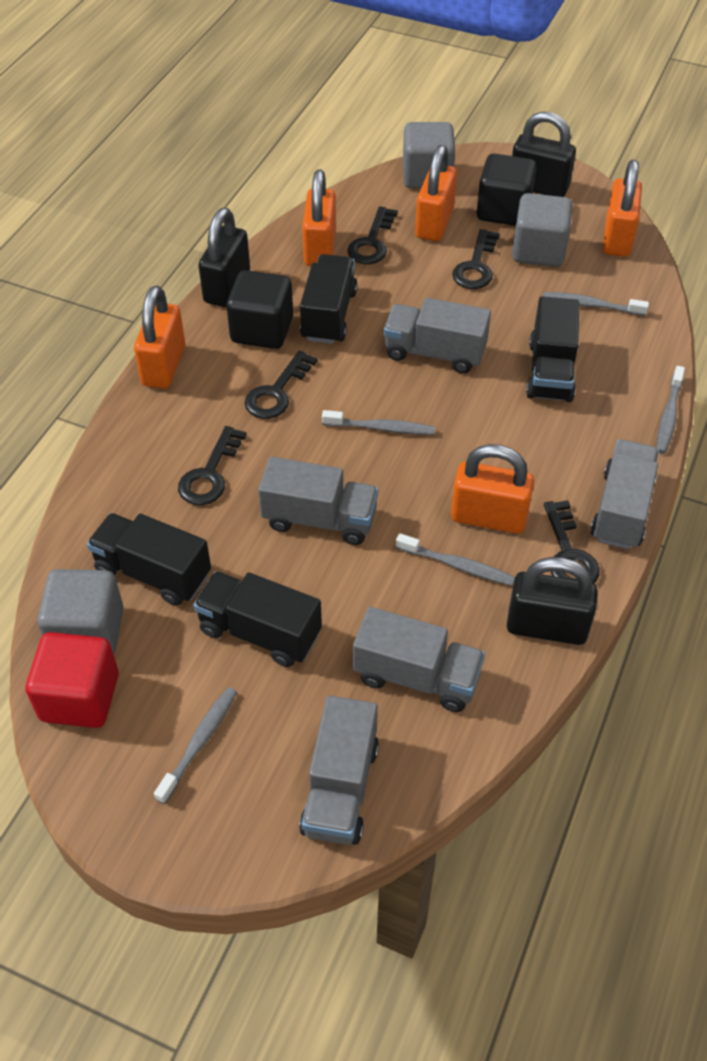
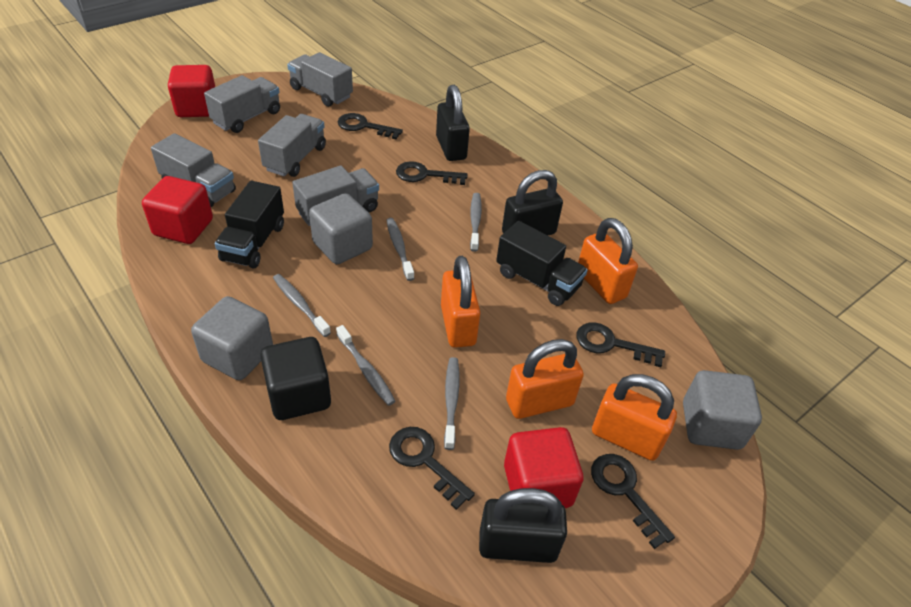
black cube: [226,270,293,349] [477,153,537,226] = 2 -> [260,337,331,420] = 1
black truck: [87,513,211,606] [194,571,322,667] [300,254,358,344] [526,296,580,402] = 4 -> [215,181,284,269] [496,221,588,306] = 2
orange padlock: [134,286,185,389] [302,169,336,266] [415,145,457,241] [451,444,534,534] [603,160,642,257] = 5 -> [441,256,481,348] [506,339,584,419] [578,218,638,304] [592,374,677,461] = 4
red cube: [26,632,119,728] = 1 -> [142,176,213,244] [168,65,215,117] [504,427,583,508] = 3

